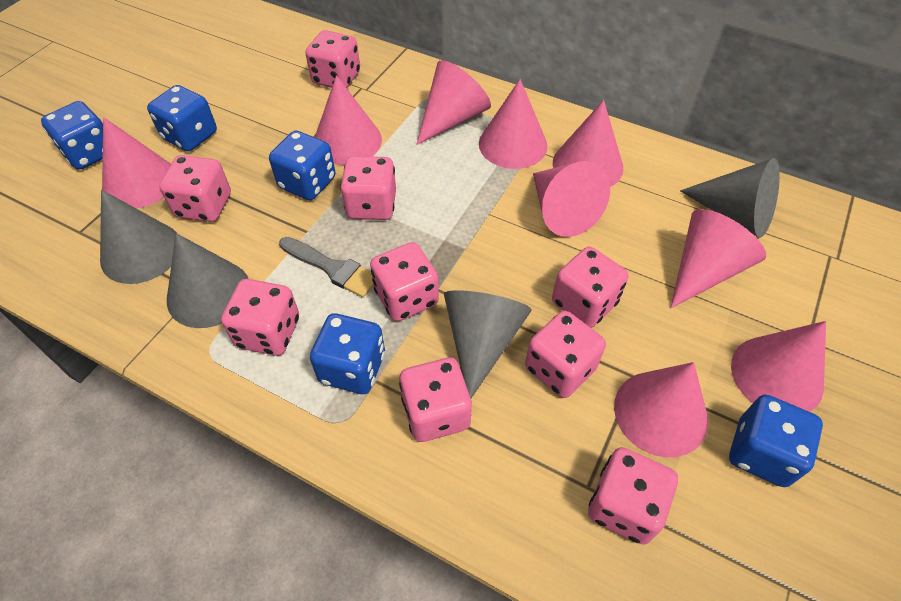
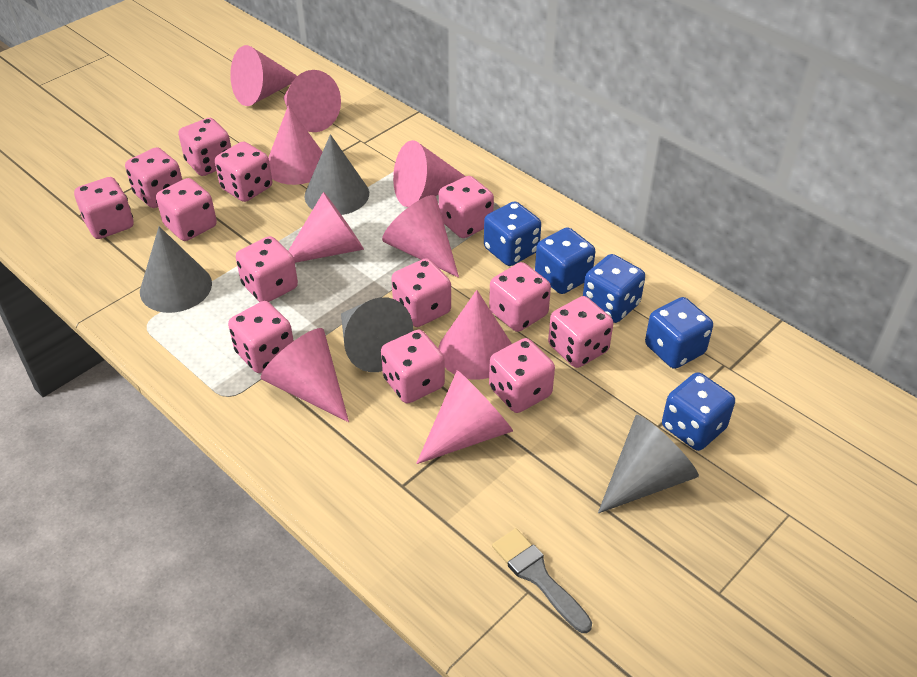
pink dice: [159,155,231,222] [221,279,299,356] [305,30,360,88] [340,156,396,220] [370,242,439,321] [399,358,472,442] [525,311,606,398] [552,246,629,328] [588,447,678,545] = 9 -> [74,177,134,239] [125,147,182,208] [156,178,217,241] [178,118,231,176] [215,142,272,202] [228,301,294,373] [236,236,298,302] [381,330,445,403] [391,258,451,327] [439,176,494,238] [489,262,551,332] [489,338,555,413] [548,296,613,368] = 13

